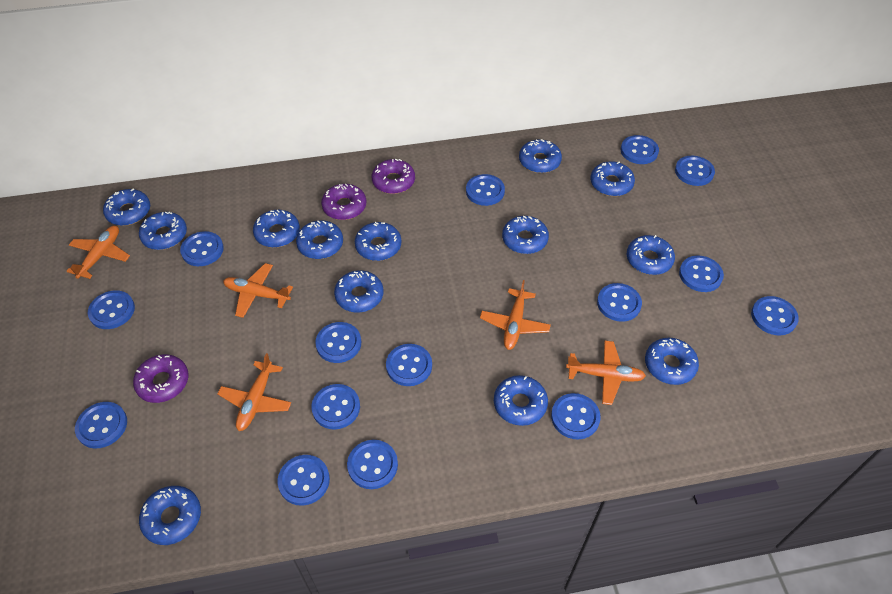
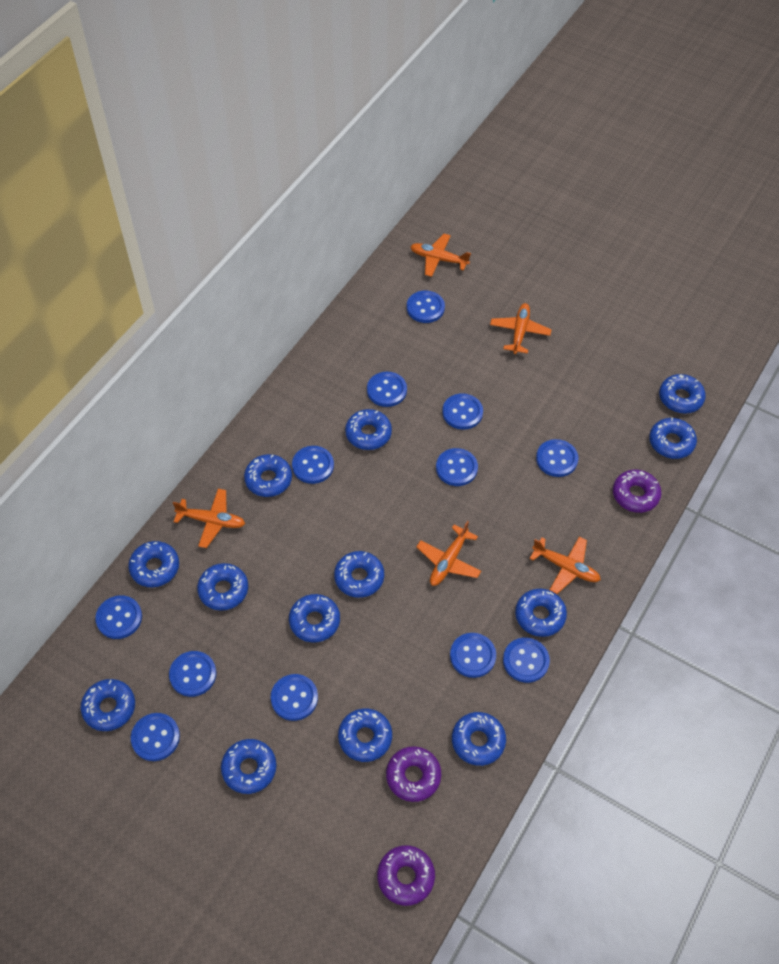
blue button: [75,402,127,449] [87,290,135,329] [180,231,224,266] [278,455,330,506] [311,384,360,429] [315,322,361,363] [347,440,398,489] [386,344,432,386] [466,174,505,206] [551,393,601,440] [597,283,642,322] [621,135,659,164] [675,156,715,186] [679,256,724,292] [751,296,799,335] = 15 -> [95,595,142,639] [131,713,180,761] [169,651,216,697] [271,674,318,721] [292,446,334,484] [367,372,407,407] [407,291,445,323] [436,448,478,486] [442,393,483,430] [450,633,496,678] [503,638,550,683] [536,439,578,477] = 12

